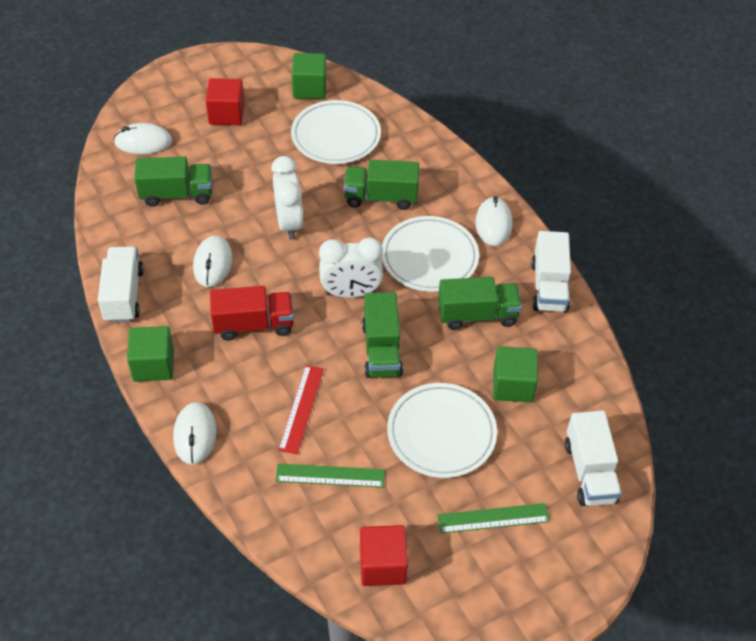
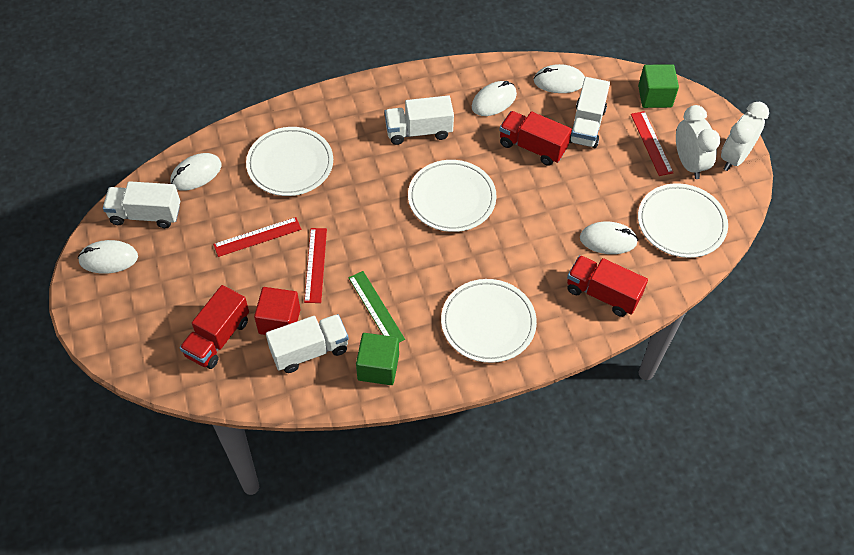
green cube: [127,326,174,382] [292,53,327,99] [493,346,538,403] = 3 -> [356,333,399,385] [638,64,679,108] = 2
green ruler: [276,464,385,488] [437,503,550,534] = 2 -> [349,271,405,342] = 1
green truck: [134,156,212,207] [344,160,419,210] [362,292,403,378] [438,277,522,330] = 4 -> none = 0
red cube: [206,78,245,125] [360,525,408,586] = 2 -> [254,287,300,335] = 1
red ruler: [278,365,324,454] = 1 -> [213,217,301,257] [304,228,327,303] [631,111,674,176] = 3
red truck: [210,286,294,340] = 1 -> [180,285,249,369] [499,111,572,166] [567,255,648,317] = 3
white mouse: [114,123,172,154] [173,402,217,465] [193,236,233,287] [475,196,513,246] = 4 -> [78,240,138,274] [170,153,222,191] [472,81,517,116] [534,64,585,93] [580,222,638,254] = 5
white plate: [291,100,381,164] [382,216,479,292] [387,383,497,478] = 3 -> [246,127,333,196] [408,160,497,232] [441,279,537,363] [638,183,728,258] = 4
white truck: [98,246,144,323] [531,231,571,313] [565,410,622,506] = 3 -> [103,181,180,228] [266,314,349,373] [385,95,454,145] [569,77,610,148] = 4

